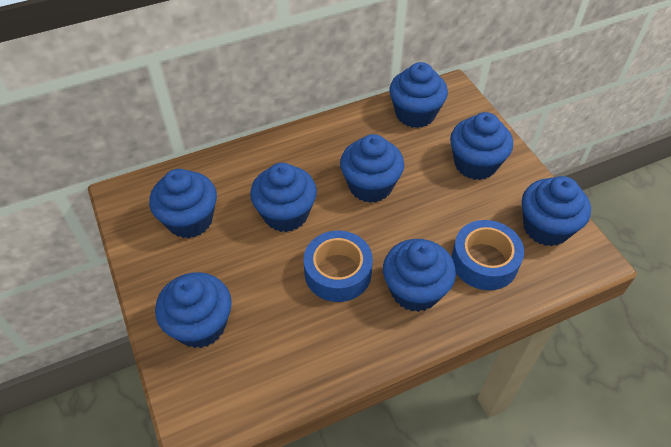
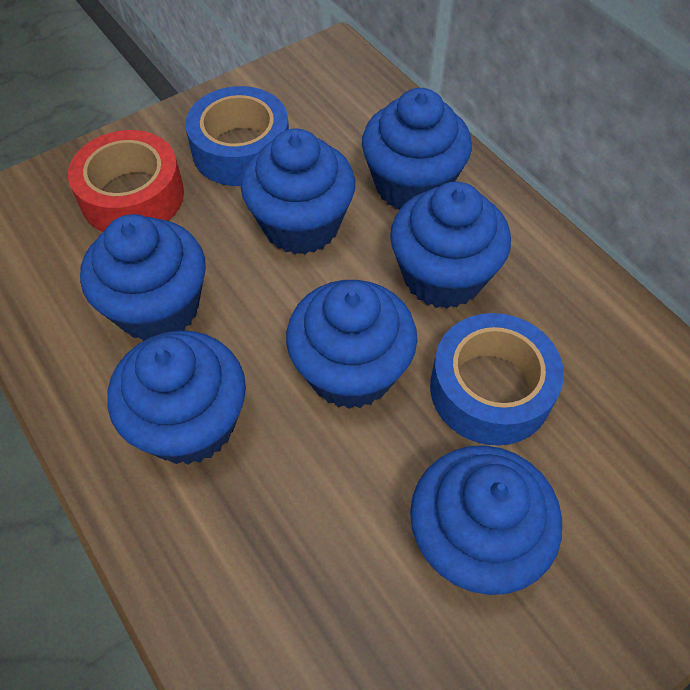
blue cupcake: [149,169,217,238] [155,272,232,348] [250,163,317,232] [340,134,404,203] [383,239,456,312] [390,62,448,128] [450,112,513,180] [522,176,591,246] = 8 -> [80,214,206,341] [108,331,246,465] [241,128,355,254] [286,280,417,409] [362,88,472,209] [390,182,511,309] [410,445,562,595] = 7
red tape: none = 0 -> [68,130,184,232] = 1

